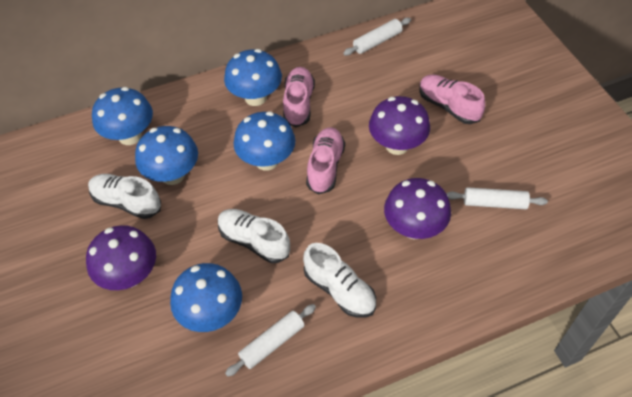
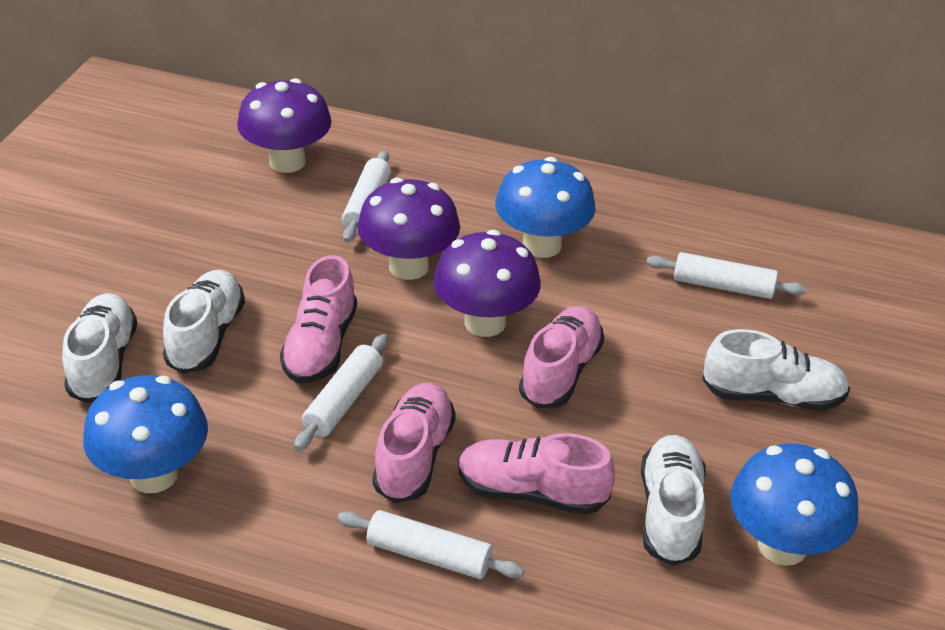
blue mushroom: [92,87,153,145] [135,126,198,185] [170,263,242,332] [224,49,282,106] [233,112,296,171] = 5 -> [83,375,208,493] [495,157,595,258] [730,444,858,566] = 3
pink shoe: [283,67,315,127] [306,127,345,195] [419,75,485,124] = 3 -> [280,255,357,383] [372,383,456,503] [458,433,615,515] [519,306,604,408] = 4
white rolling pin: [225,304,316,377] [343,18,411,55] [446,187,548,209] = 3 -> [294,334,388,451] [338,510,524,579] [342,151,391,242] [646,252,806,299] = 4
white shoe: [88,174,161,219] [218,209,290,263] [303,243,376,318] = 3 -> [62,293,137,403] [163,270,245,374] [641,435,705,566] [702,329,850,411] = 4

